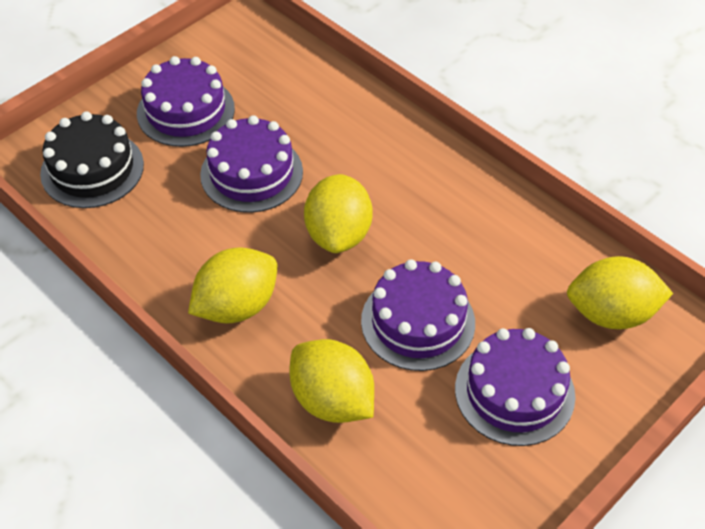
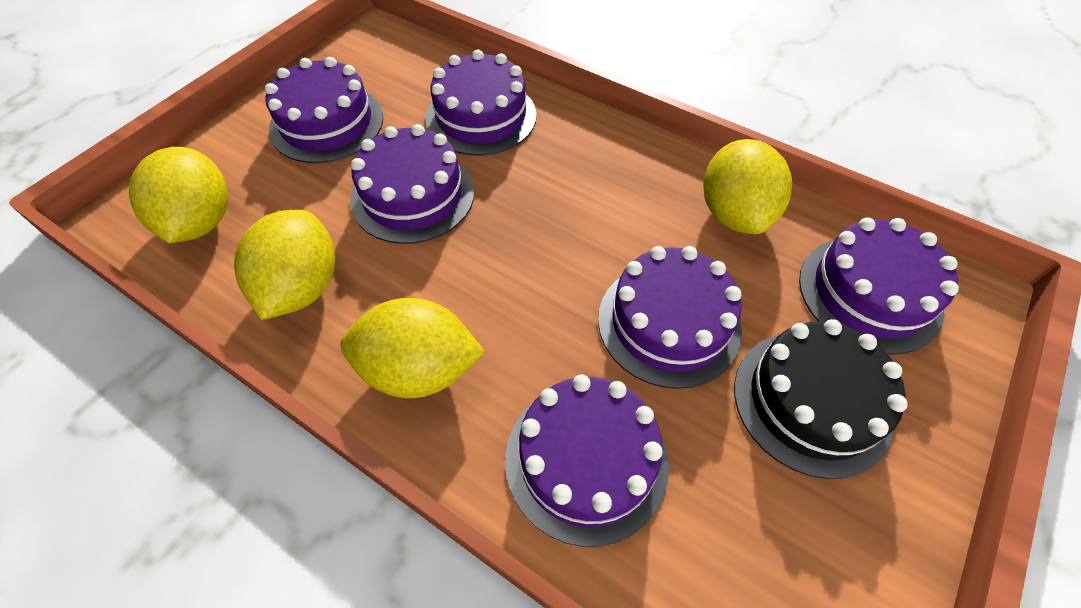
purple cake: [137,56,235,147] [200,115,303,213] [361,259,475,371] [455,328,575,446] = 4 -> [265,57,383,163] [350,124,474,244] [426,50,537,156] [505,374,669,547] [598,246,742,389] [799,217,959,355] = 6

